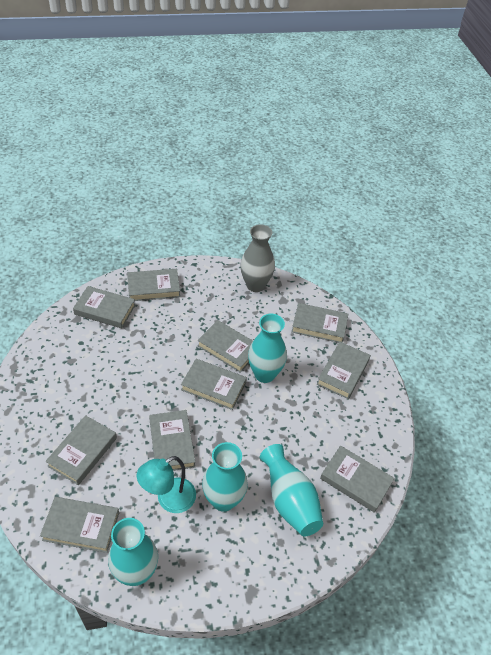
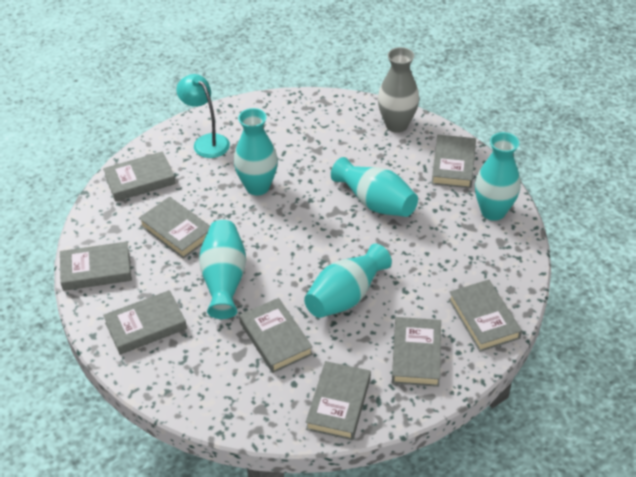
grey book: [40,497,119,553] [45,415,117,485] [73,286,135,328] [127,269,180,301] [149,410,195,471] [181,359,247,410] [197,320,253,373] [292,303,348,343] [317,342,371,399] [320,446,394,513] = 10 -> [60,242,132,291] [103,151,176,202] [103,290,187,355] [139,197,210,259] [239,298,313,373] [306,361,371,440] [392,317,441,387] [431,135,476,188] [449,280,522,352] = 9
turquoise vase: [108,518,158,586] [202,442,248,512] [248,314,287,383] [260,444,323,536] = 4 -> [199,220,246,319] [234,108,278,196] [304,243,392,318] [331,157,418,217] [475,132,521,221] = 5

